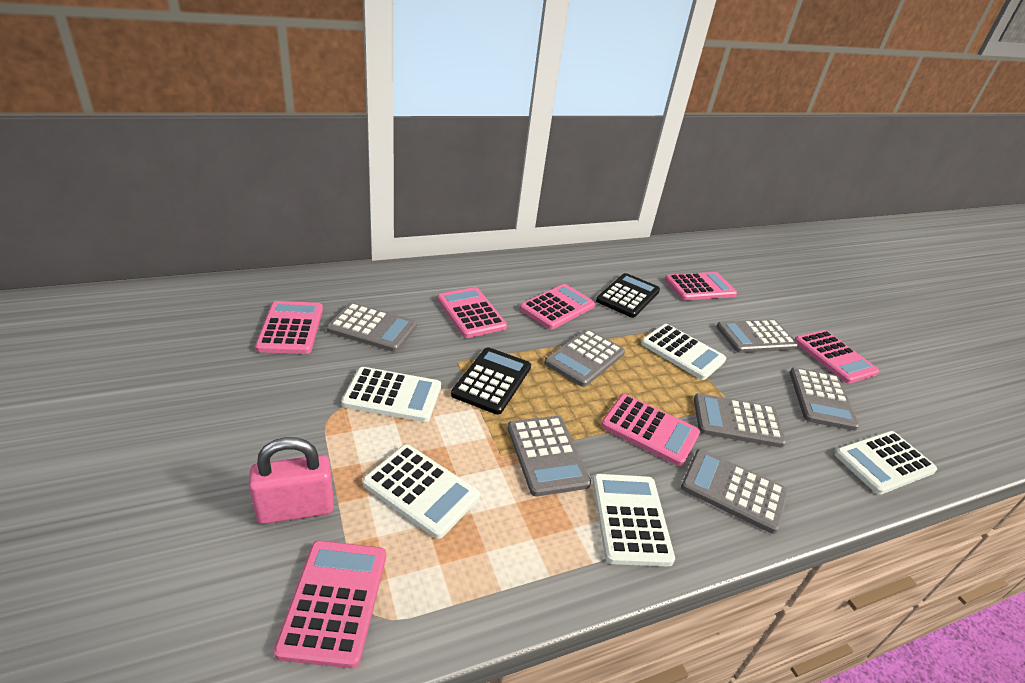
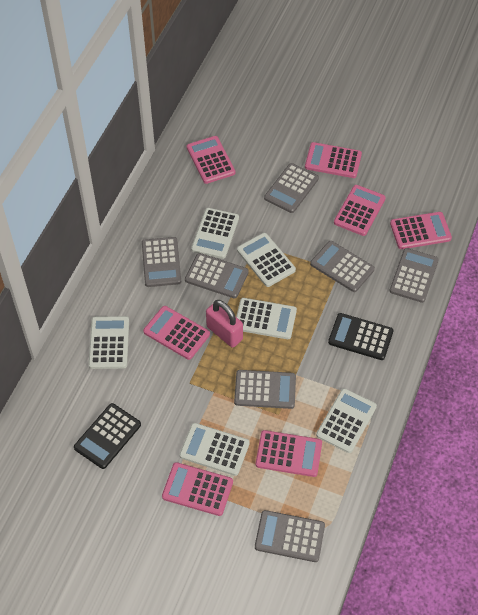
white calculator: [341,367,441,422] [363,444,480,539] [592,474,675,567] [641,324,726,380] [834,431,937,495] = 5 -> [89,316,129,369] [179,423,250,476] [191,208,239,259] [236,298,297,339] [237,233,296,287] [316,388,377,453] = 6

